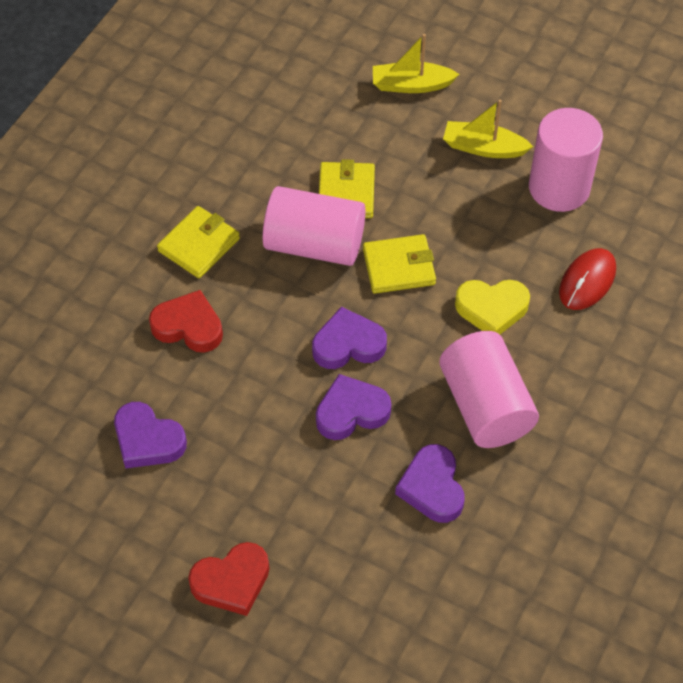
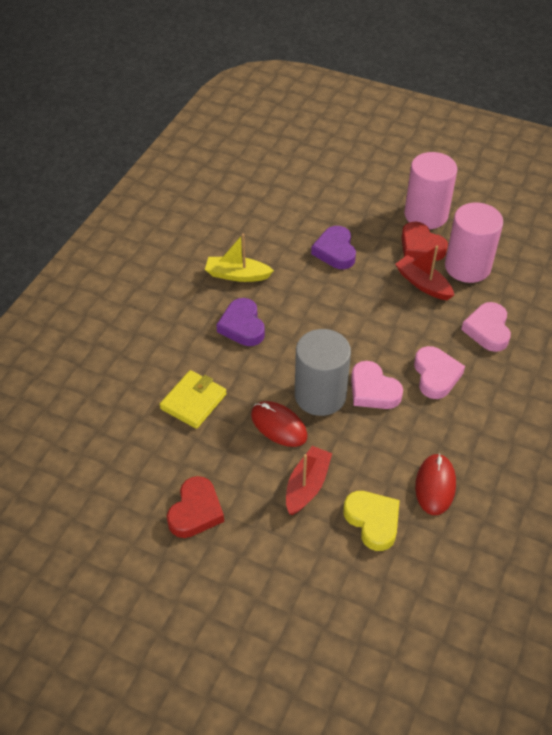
grey cylinder: none = 0 -> [295,329,351,416] = 1
pink cylinder: [262,186,366,266] [439,331,539,448] [529,108,603,212] = 3 -> [404,152,458,229] [445,203,503,283] = 2
pink heart: none = 0 -> [351,361,403,409] [414,346,465,399] [461,302,511,352] = 3
purple heart: [114,402,187,469] [312,307,387,369] [316,374,391,440] [395,444,464,523] = 4 -> [216,298,265,346] [311,226,356,269] = 2
red boat: none = 0 -> [286,446,332,515] [395,246,454,300] = 2
red mouse: [559,248,616,310] = 1 -> [251,401,308,447] [415,453,456,515] = 2
yellow boat: [373,34,460,93] [443,99,533,158] = 2 -> [205,234,274,282] = 1
yellow wallet: [157,206,240,278] [319,159,375,218] [363,234,436,294] = 3 -> [159,370,227,429] = 1

